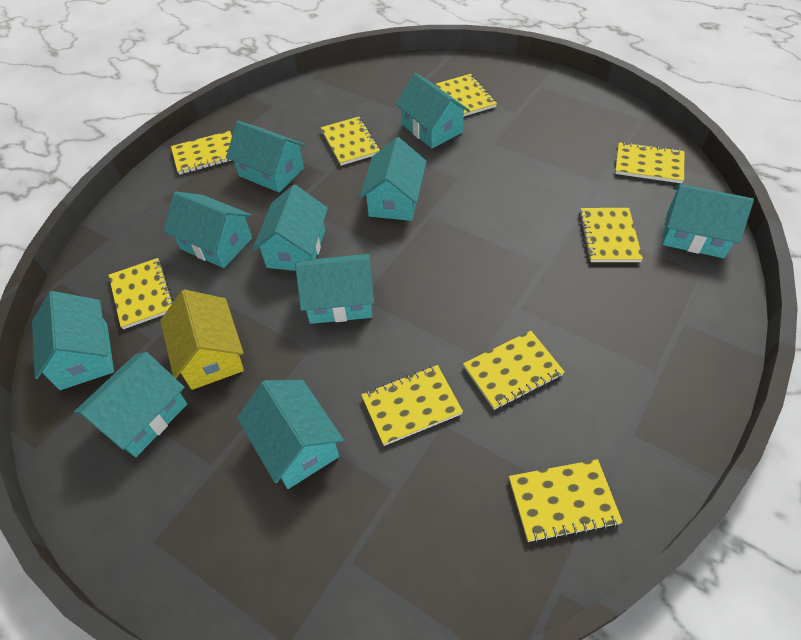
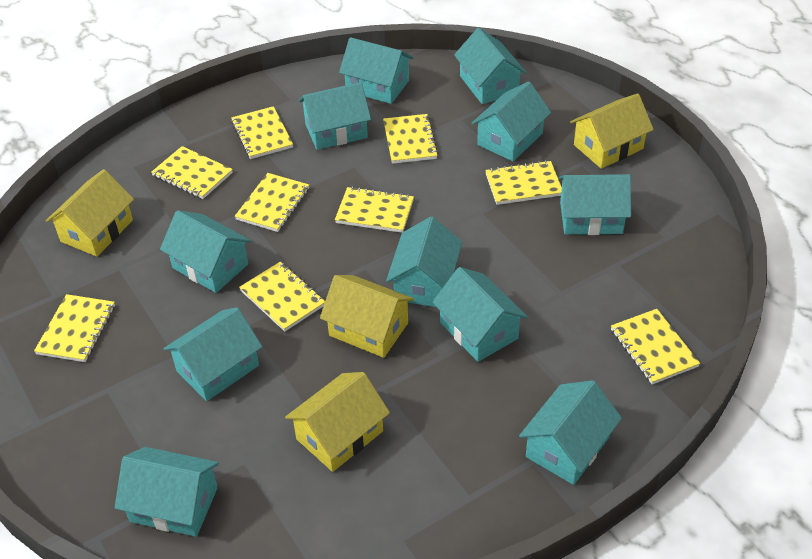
turquoise house: [32,291,114,390] [74,352,187,457] [163,191,252,268] [226,121,306,193] [237,380,344,489] [252,184,328,271] [295,254,374,324] [360,137,427,221] [395,73,470,148] [662,184,754,258] = 10 -> [115,447,219,537] [160,210,251,293] [163,307,262,401] [299,82,371,150] [339,37,413,104] [386,217,462,307] [432,267,528,362] [454,28,527,104] [472,82,551,161] [519,380,622,485] [559,174,631,235] = 11
yellow house: [160,290,244,390] = 1 -> [46,169,134,257] [285,372,390,472] [320,275,414,358] [570,94,654,169] = 4

